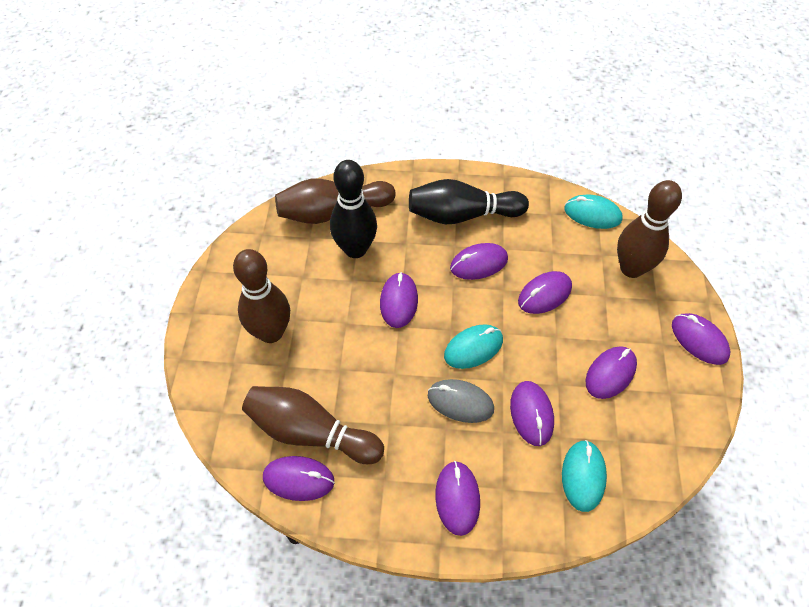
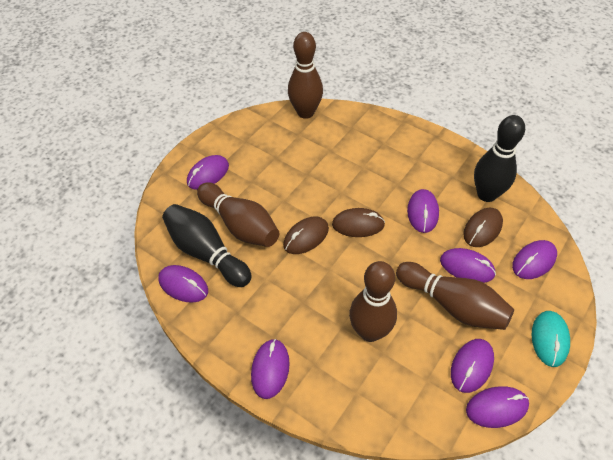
brown mouse: none = 0 -> [283,216,329,254] [332,208,385,237] [463,208,503,247] = 3
grey mouse: [428,379,494,423] = 1 -> none = 0
turquoise mouse: [444,324,503,369] [562,440,607,512] [564,195,623,229] = 3 -> [532,311,570,367] = 1

